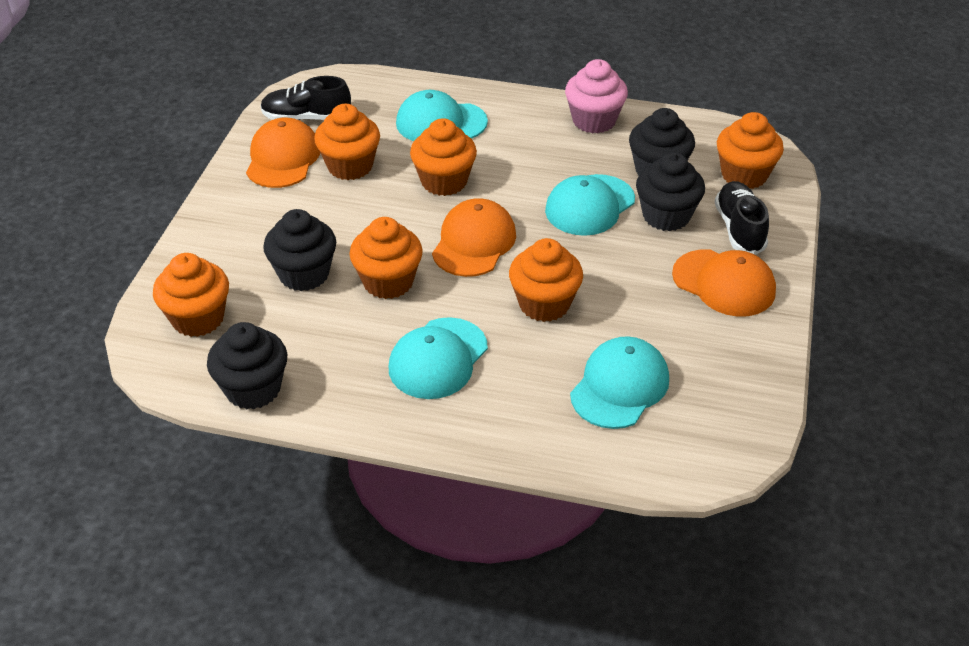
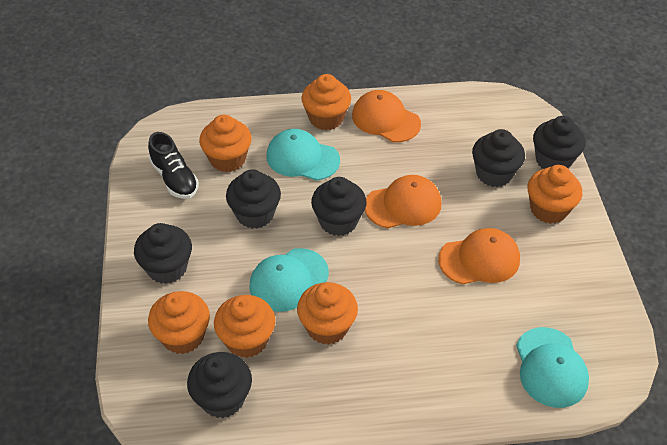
black cupcake: [207,322,287,410] [263,209,336,291] [629,108,695,176] [636,152,705,231] = 4 -> [134,223,192,284] [187,352,252,418] [226,169,281,229] [311,177,367,236] [472,129,525,187] [533,116,585,169] = 6
black shoe: [260,76,351,120] [715,181,769,255] = 2 -> [148,132,199,199] = 1
pink cupcake: [565,59,628,134] = 1 -> none = 0
turquoise cap: [389,317,488,399] [396,90,488,141] [545,174,635,236] [570,336,669,429] = 4 -> [250,248,329,312] [266,129,340,181] [516,327,589,408] = 3

